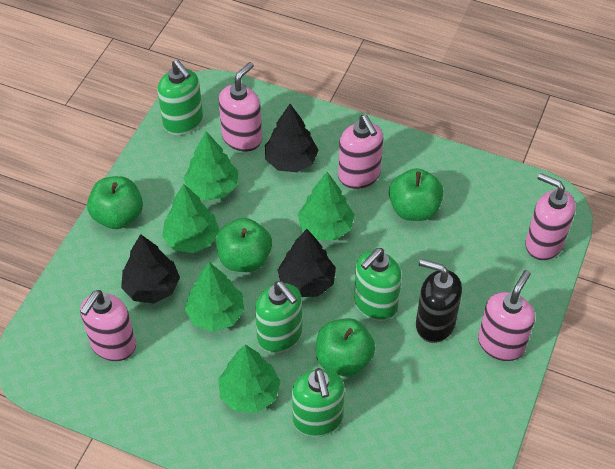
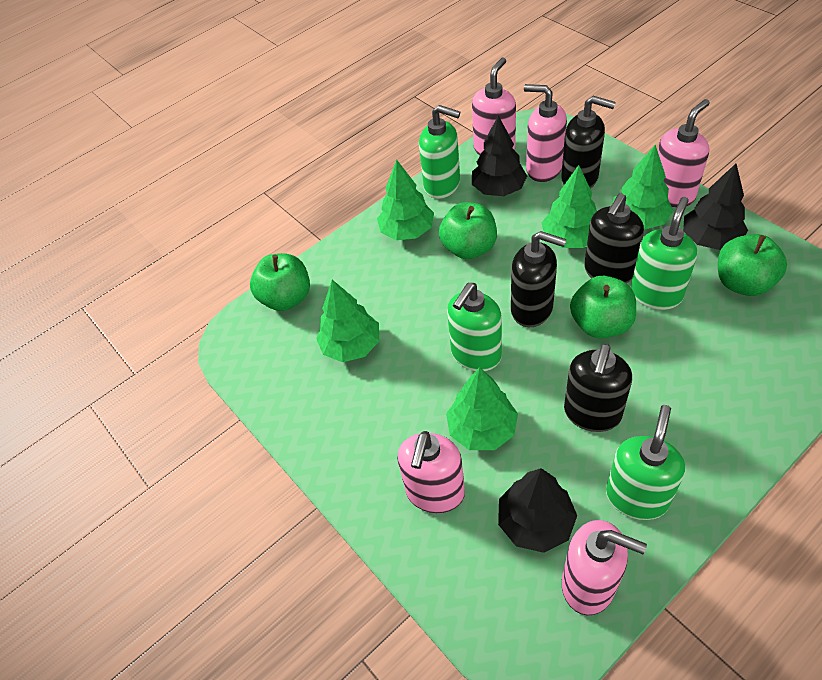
black soap dispenser: [416,259,462,343] = 1 -> [511,231,567,327] [561,96,616,189] [564,344,632,432] [584,193,644,284] = 4

